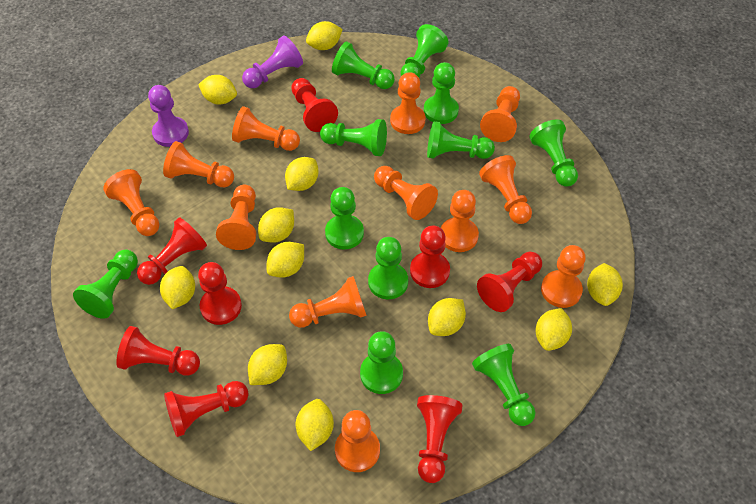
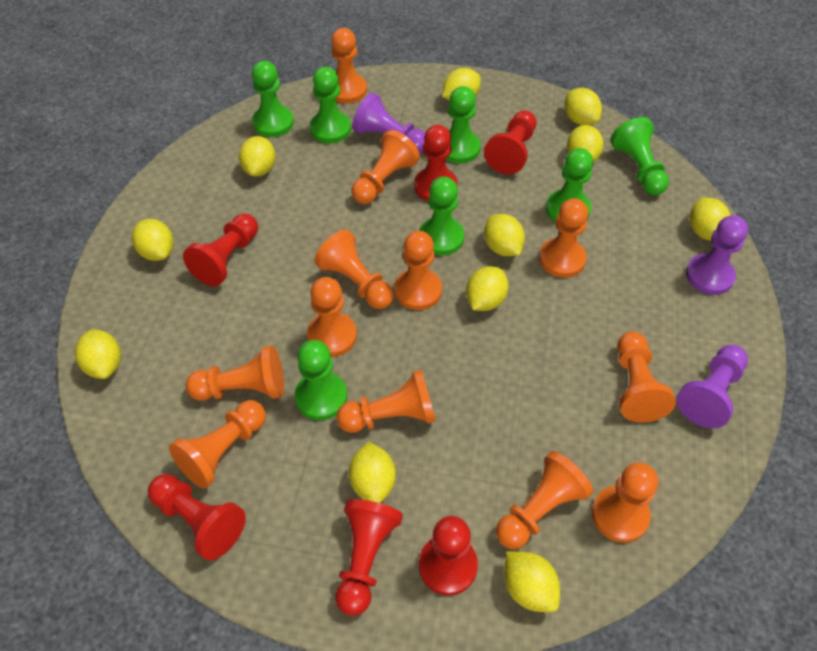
green pawn: [73,250,138,319] [320,119,387,156] [325,187,364,250] [332,41,395,89] [360,331,403,394] [368,237,408,299] [400,24,448,77] [424,62,459,124] [427,121,495,159] [472,344,535,426] [529,119,578,186] = 11 -> [252,61,294,137] [295,340,347,420] [310,67,351,143] [419,176,464,255] [445,86,481,163] [546,148,593,223] [611,117,669,195] = 7
purple pawn: [148,85,189,147] [242,36,303,88] = 2 -> [352,93,425,154] [677,345,748,428] [686,215,748,295] = 3
red pawn: [116,326,200,376] [137,217,207,285] [164,381,249,437] [198,262,242,325] [291,78,338,132] [410,226,450,288] [417,395,463,483] [477,252,542,312] = 8 -> [148,474,246,560] [183,214,258,286] [335,499,403,616] [414,125,458,201] [419,516,478,596] [484,110,536,174] = 6

